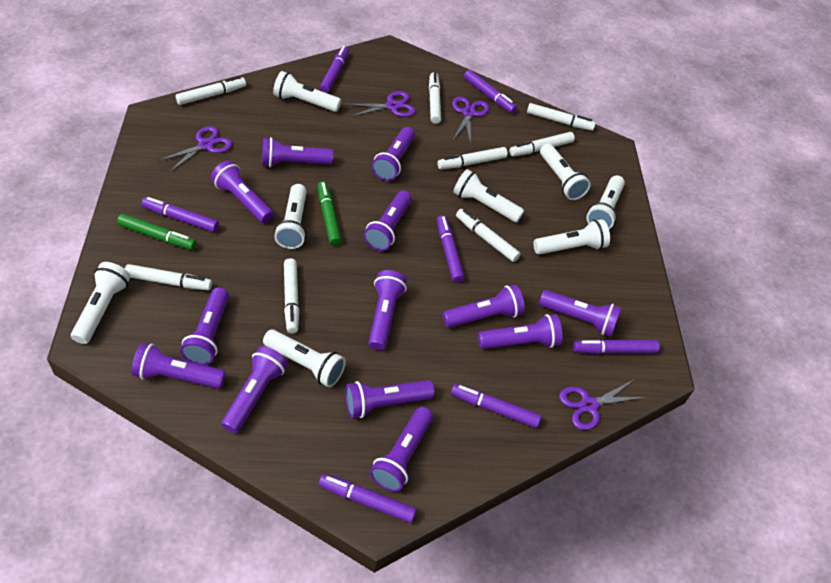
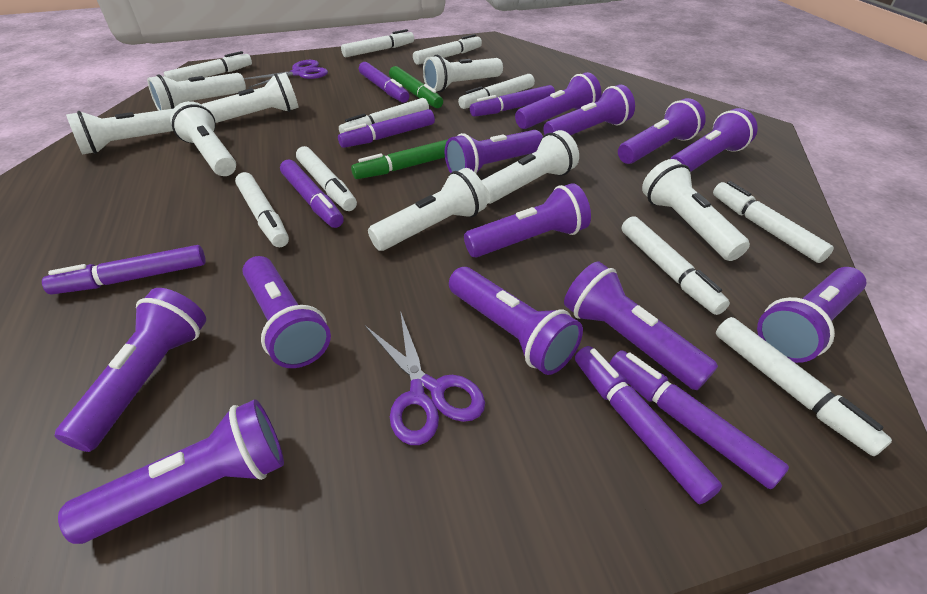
purple flashlight: [131,343,226,389] [180,287,229,365] [211,161,274,223] [221,346,288,433] [262,137,333,167] [345,380,435,418] [363,190,412,251] [368,270,407,350] [370,407,433,492] [372,127,415,181] [443,285,525,328] [478,314,562,349] [539,290,621,337] = 13 -> [54,288,206,452] [58,399,284,544] [242,256,331,368] [445,130,543,173] [449,267,583,375] [464,183,591,258] [515,72,602,129] [543,85,635,135] [564,261,718,390] [618,98,706,164] [670,108,758,171] [757,267,866,363] = 12
purple scissors: [158,126,232,172] [346,91,415,117] [452,97,489,144] [559,380,646,430] = 4 -> [244,60,328,88] [365,311,485,445] = 2
white marker: [125,264,212,290] [176,76,246,105] [284,258,299,333] [429,72,441,124] [438,147,508,169] [456,209,521,262] [509,132,575,157] [527,103,596,131] = 8 -> [164,51,252,82] [235,172,289,247] [296,146,357,211] [339,98,429,134] [341,29,414,57] [413,34,482,65] [458,74,535,109] [622,216,730,315] [713,181,834,263] [716,317,892,456] = 10

